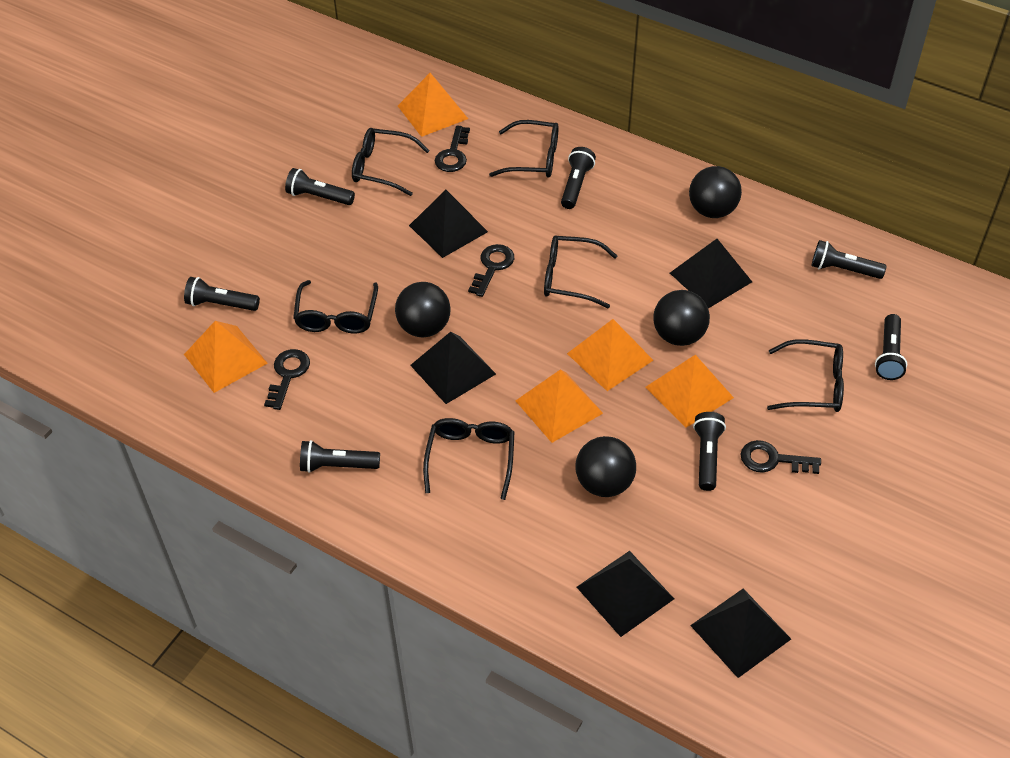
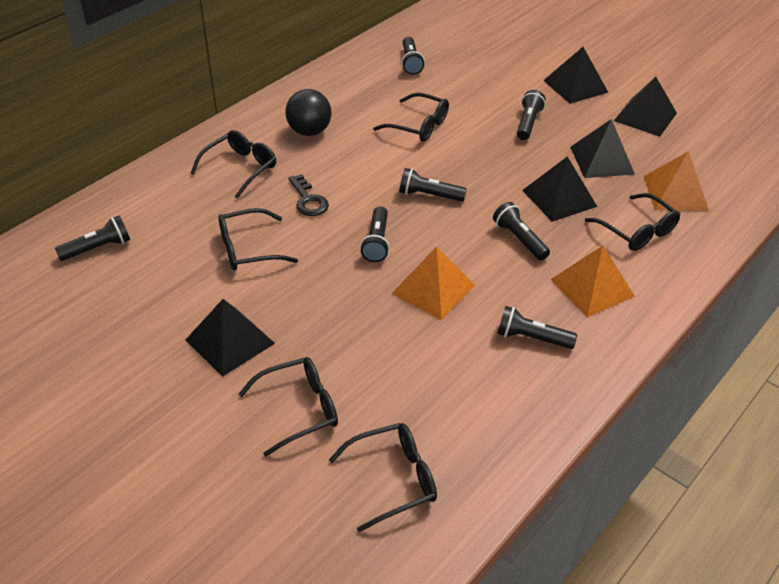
black ball: [395,282,450,337] [576,436,636,497] [653,290,710,346] [689,166,742,218] = 4 -> [286,89,331,136] = 1
black key: [264,349,310,410] [435,126,470,172] [468,244,514,297] [740,440,821,474] = 4 -> [288,174,329,216] = 1
orange pyramid: [184,321,268,393] [398,73,468,137] [516,369,603,443] [567,319,654,391] [646,355,734,428] = 5 -> [392,247,475,320] [550,246,635,317] [644,151,709,210] = 3

